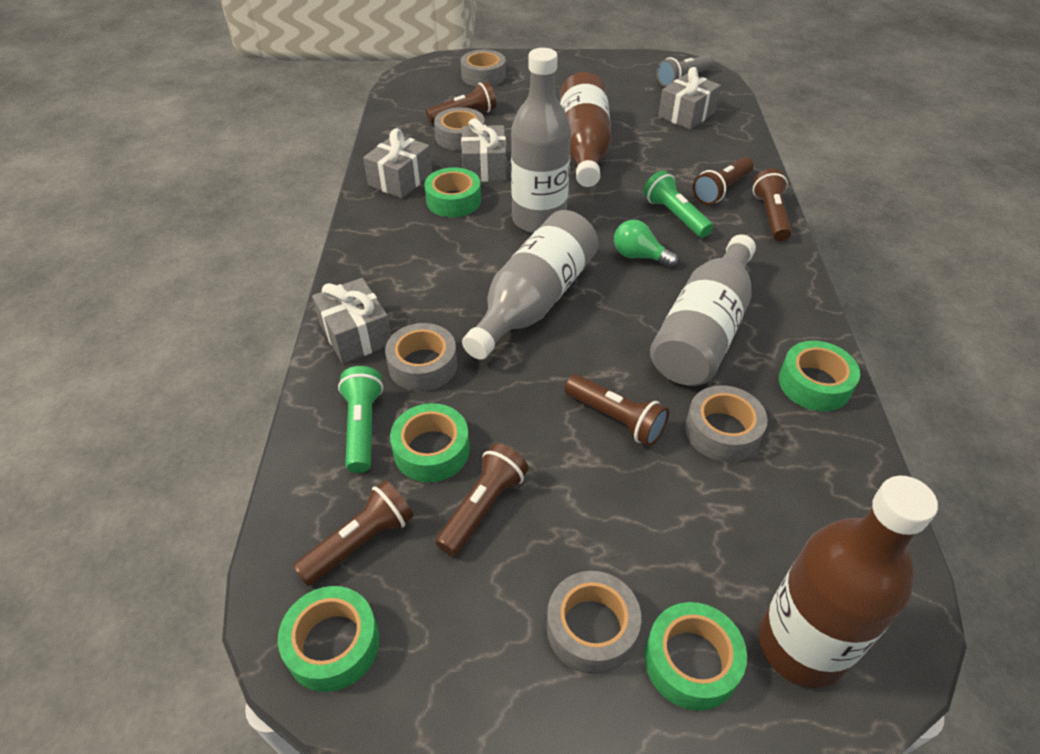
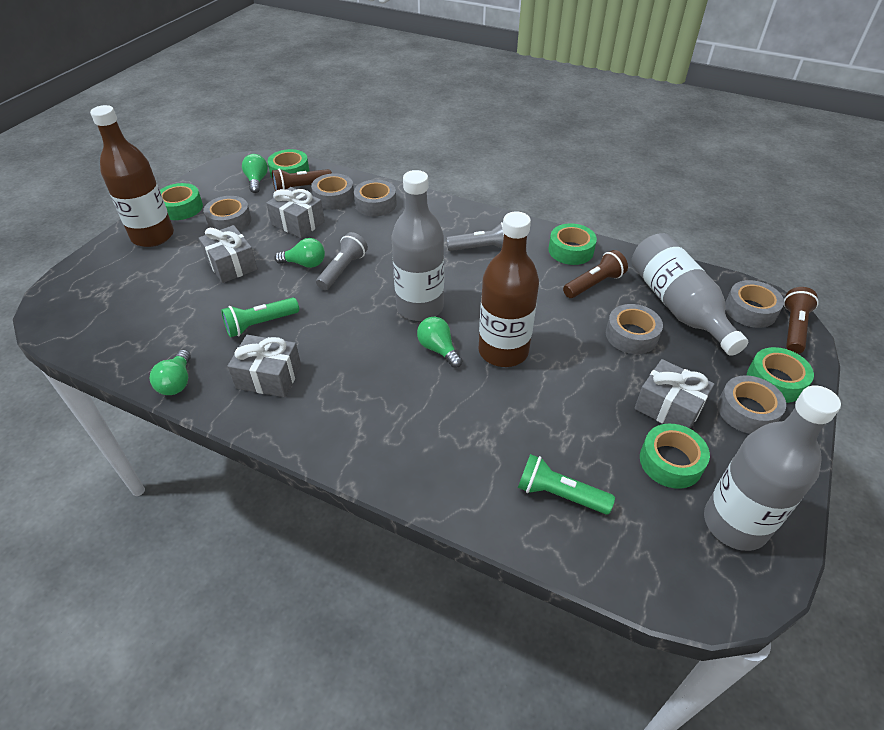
brown flashlight: [293,480,414,586] [426,81,496,124] [435,443,529,556] [564,374,669,446] [693,157,754,205] [753,169,792,242] = 6 -> [272,169,332,191] [563,250,628,298] [784,287,819,354] = 3
green light bulb: [614,220,678,267] = 1 -> [150,350,191,395] [242,154,268,193] [274,238,325,268] [417,317,462,368] = 4
grey flashlight: [656,55,714,87] = 1 -> [316,232,368,290] [446,222,504,251] = 2
grey tape: [385,323,457,392] [434,107,485,151] [461,50,506,86] [547,571,641,674] [685,385,767,462] = 5 -> [203,196,251,231] [311,173,354,210] [354,180,397,216] [606,304,663,354] [717,375,786,434] [725,280,784,328] = 6

